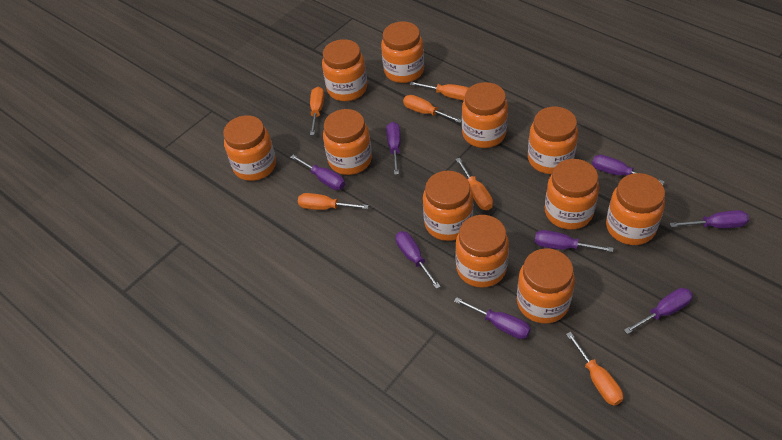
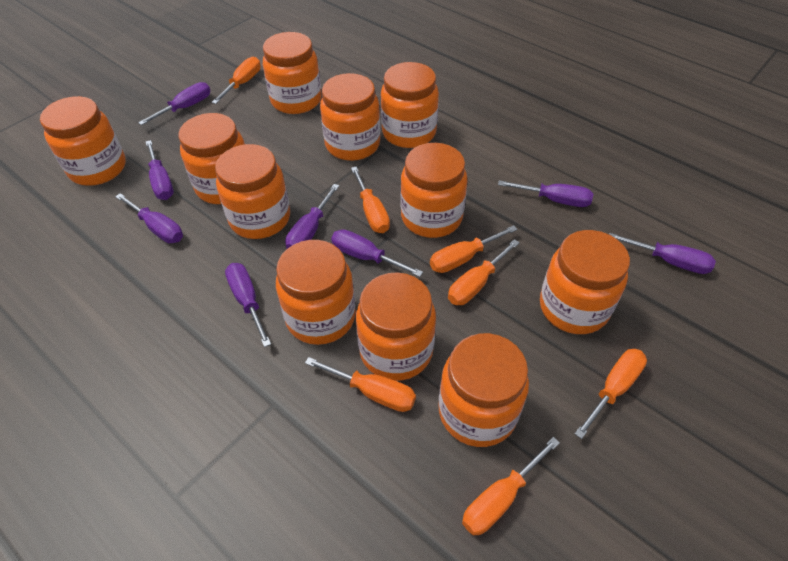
orange screwdriver: [298,193,369,210] [310,87,324,135] [403,95,462,123] [410,82,469,100] [456,158,493,210] [566,332,623,406] = 6 -> [212,57,261,104] [305,357,416,412] [351,167,390,233] [430,225,517,273] [448,239,520,305] [462,437,560,535] [575,349,647,439] = 7

